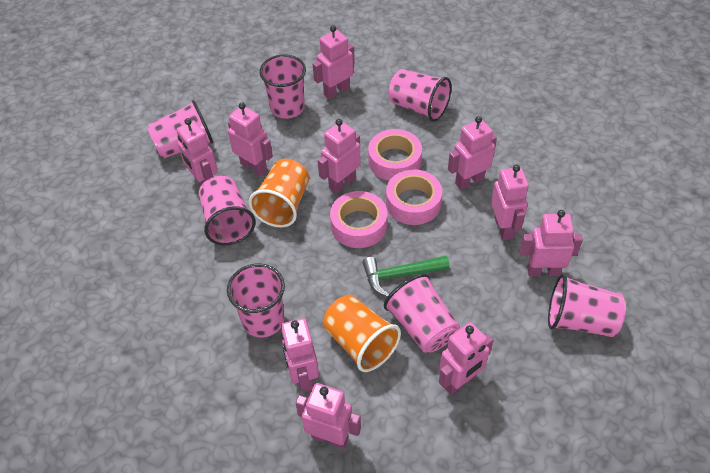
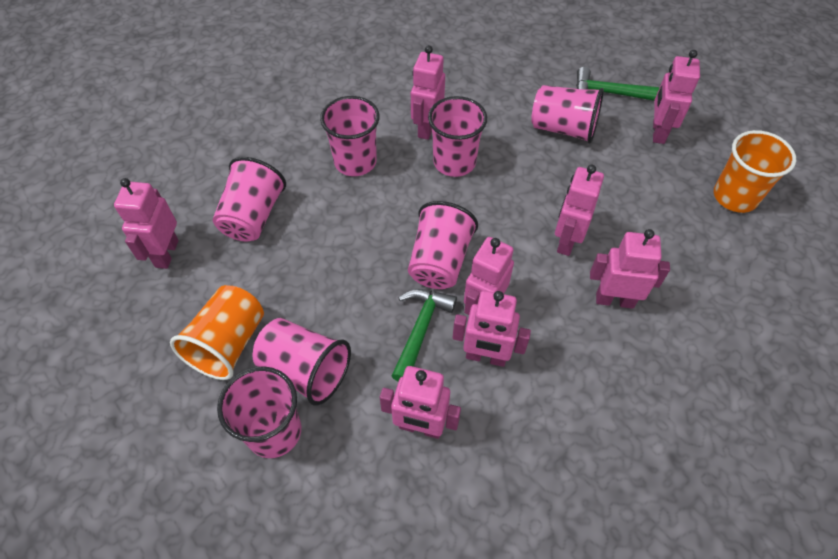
green hammer: [362,256,449,297] = 1 -> [392,289,457,381] [576,67,659,101] = 2
pink robot: [176,118,218,185] [228,102,273,176] [281,318,319,392] [295,383,361,449] [313,25,355,100] [318,119,361,194] [439,322,493,395] [448,116,497,190] [491,165,529,240] [520,210,583,276] = 10 -> [114,178,179,269] [380,366,461,439] [411,45,445,140] [453,290,531,367] [464,237,514,315] [555,165,604,256] [590,229,670,309] [653,50,700,144] = 8
pink tape: [330,191,387,248] [368,129,422,181] [386,169,442,225] = 3 -> none = 0

